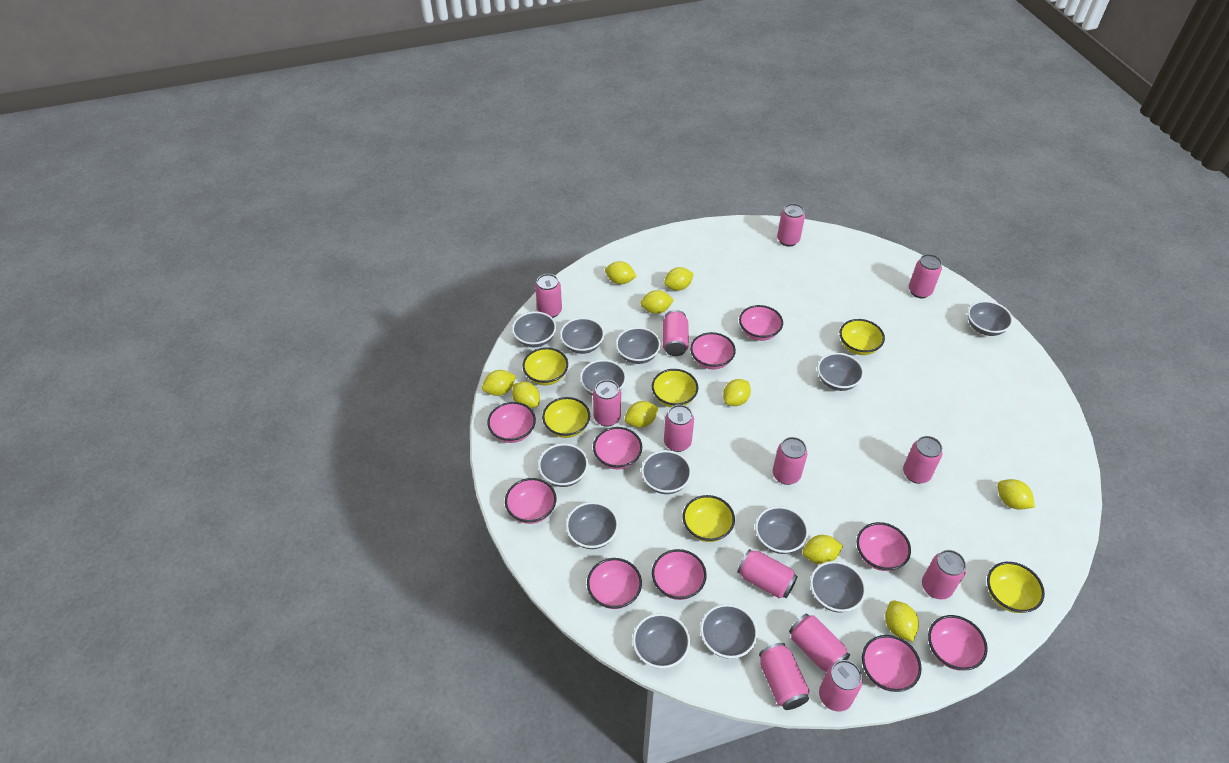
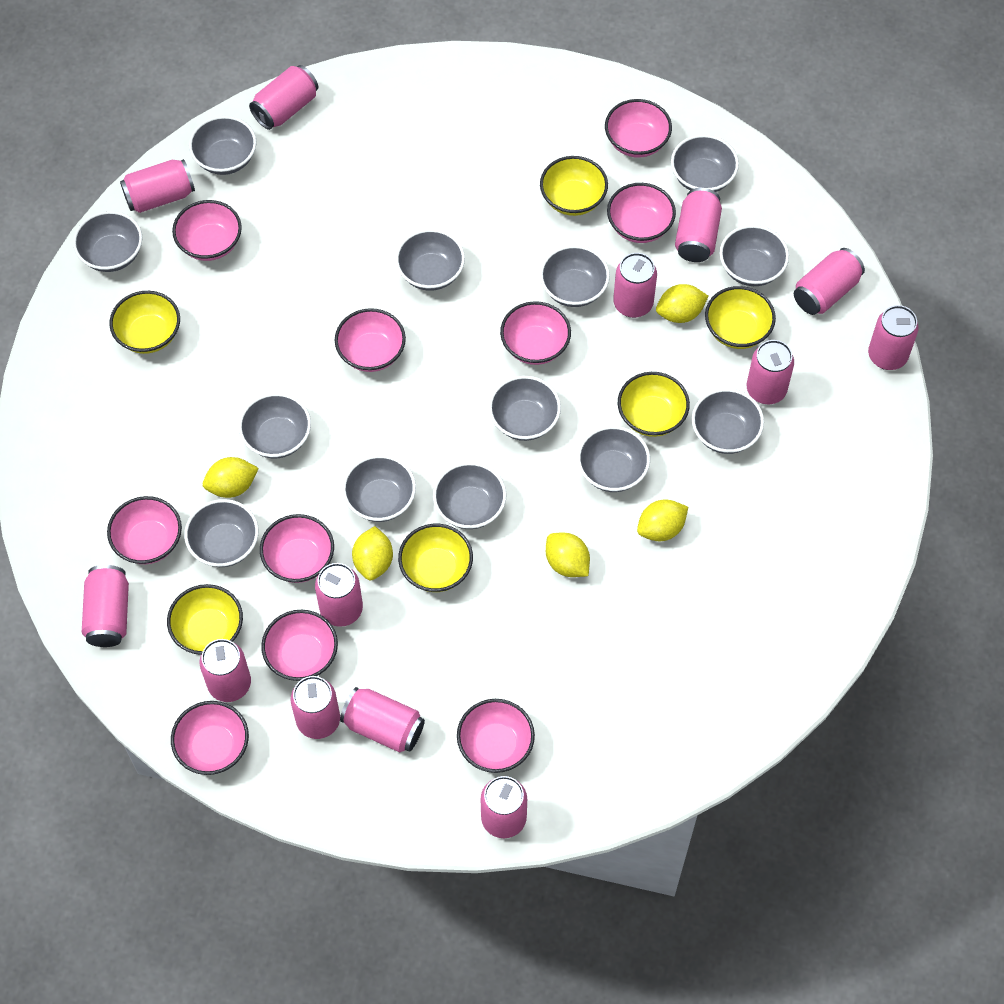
yellow lemon: [482,370,516,396] [512,382,540,408] [605,261,637,284] [625,401,659,428] [640,290,674,314] [664,267,694,291] [723,379,751,406] [802,535,843,565] [885,600,919,641] [998,479,1035,510] = 10 -> [203,457,259,498] [352,526,393,580] [546,533,590,577] [637,500,688,541] [656,284,709,323] = 5

